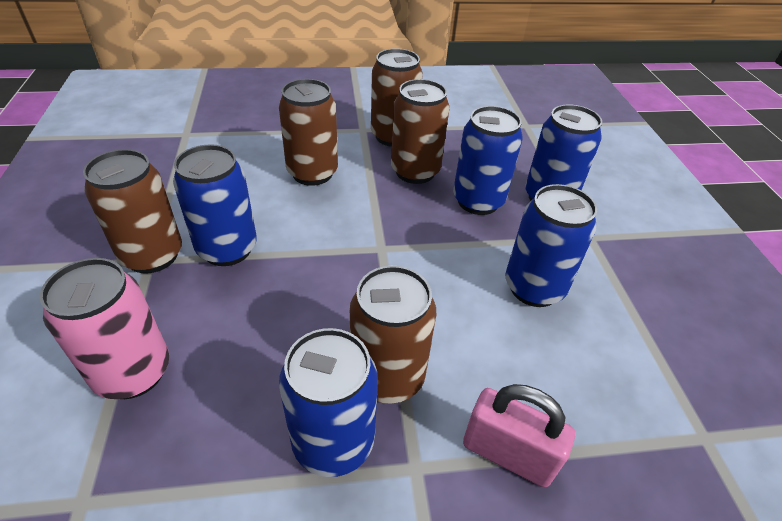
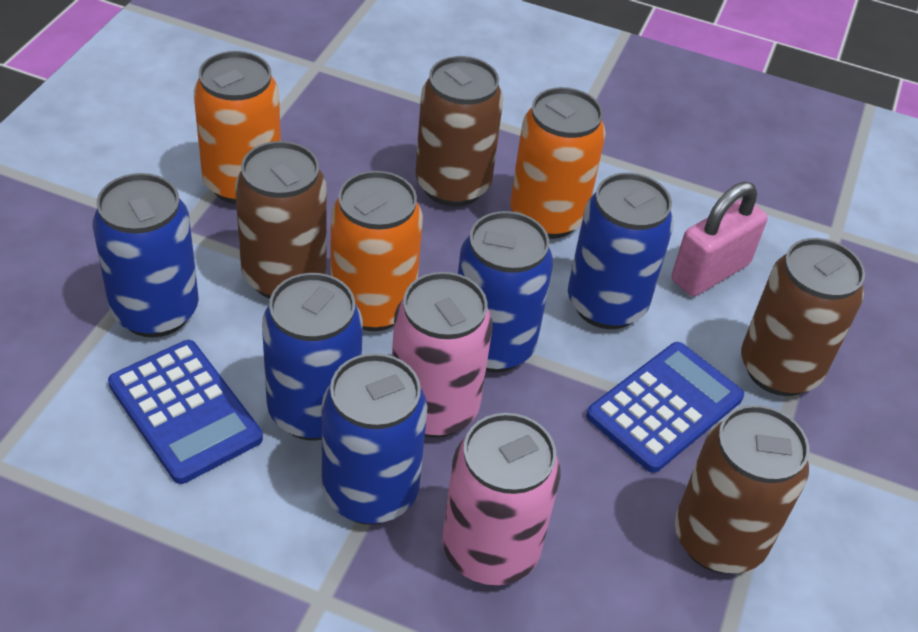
blue calculator: none = 0 -> [108,340,263,484] [586,342,744,473] = 2
brown can: [83,149,182,273] [279,79,338,186] [350,266,436,403] [371,48,423,147] [391,79,449,184] = 5 -> [235,141,326,299] [415,56,503,207] [675,405,810,574] [741,238,865,396] = 4
orange can: none = 0 -> [194,51,281,204] [331,171,423,331] [510,87,606,239] = 3
pink can: [40,258,169,399] = 1 -> [392,272,492,438] [442,413,561,585] = 2

